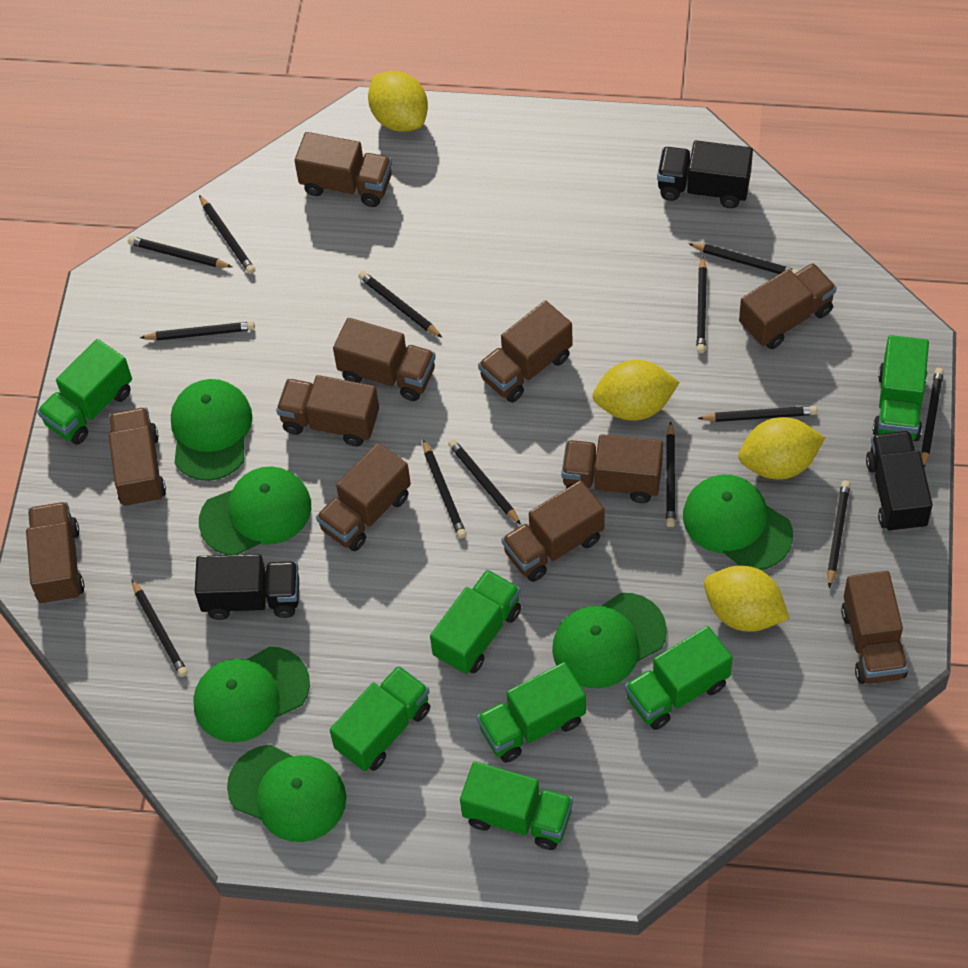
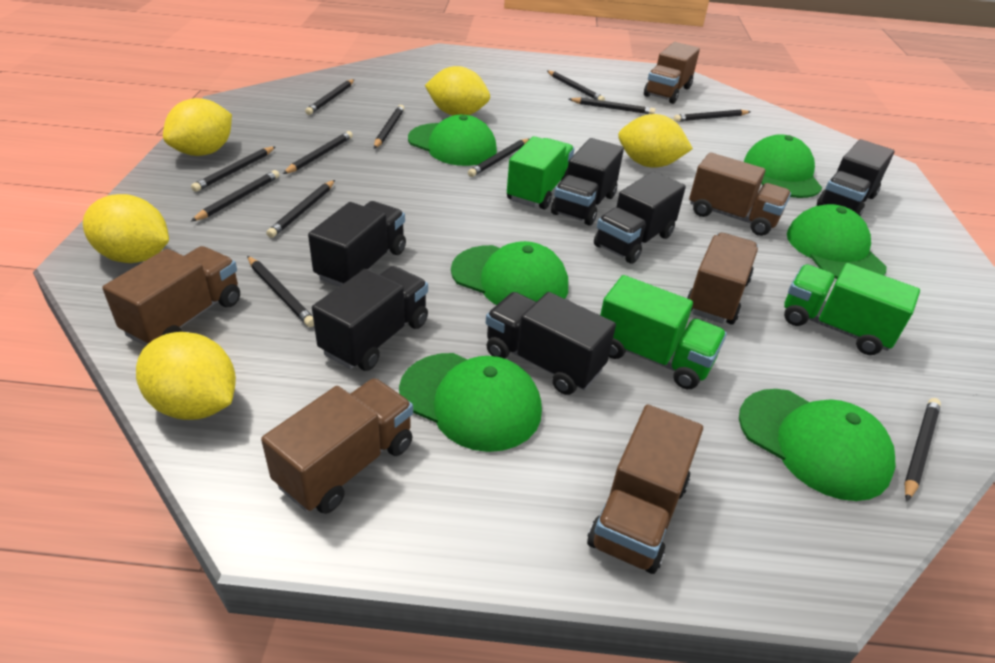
black pencil: [128,236,232,268] [131,579,188,677] [140,321,255,341] [199,195,255,274] [358,271,442,338] [423,440,467,539] [448,439,521,525] [666,421,675,527] [688,243,798,274] [696,256,707,353] [697,406,817,422] [827,480,850,588] [921,368,944,467] = 13 -> [191,146,276,192] [191,170,280,222] [247,256,314,327] [266,180,335,238] [283,131,353,174] [305,79,355,115] [374,105,405,149] [468,139,529,177] [547,70,605,101] [569,98,655,114] [674,109,751,122] [904,398,941,501] = 12
black truck: [195,554,299,620] [657,140,753,208] [866,431,933,532] = 3 -> [308,201,406,287] [312,266,428,371] [486,292,616,395] [551,138,624,226] [594,171,686,264] [817,139,895,216] = 6
brown truck: [26,502,84,605] [109,407,166,507] [276,375,379,446] [294,132,392,207] [316,443,411,551] [333,318,436,401] [478,300,573,403] [502,480,605,582] [562,434,663,503] [739,263,837,349] [841,571,908,684] = 11 -> [102,246,240,346] [261,378,413,514] [587,405,703,574] [644,42,700,104] [686,233,758,324] [689,152,791,236] = 6
green truck: [37,339,132,444] [330,666,430,771] [430,570,521,674] [460,761,573,850] [477,662,586,763] [625,626,733,730] [872,335,929,441] = 7 -> [507,136,574,209] [600,275,727,389] [784,263,920,355] = 3
yellow lemon: [368,71,428,132] [593,360,680,421] [704,566,789,632] [738,417,825,479] = 4 -> [83,194,169,263] [136,332,236,420] [163,98,232,156] [425,66,490,116] [618,114,693,168] = 5

